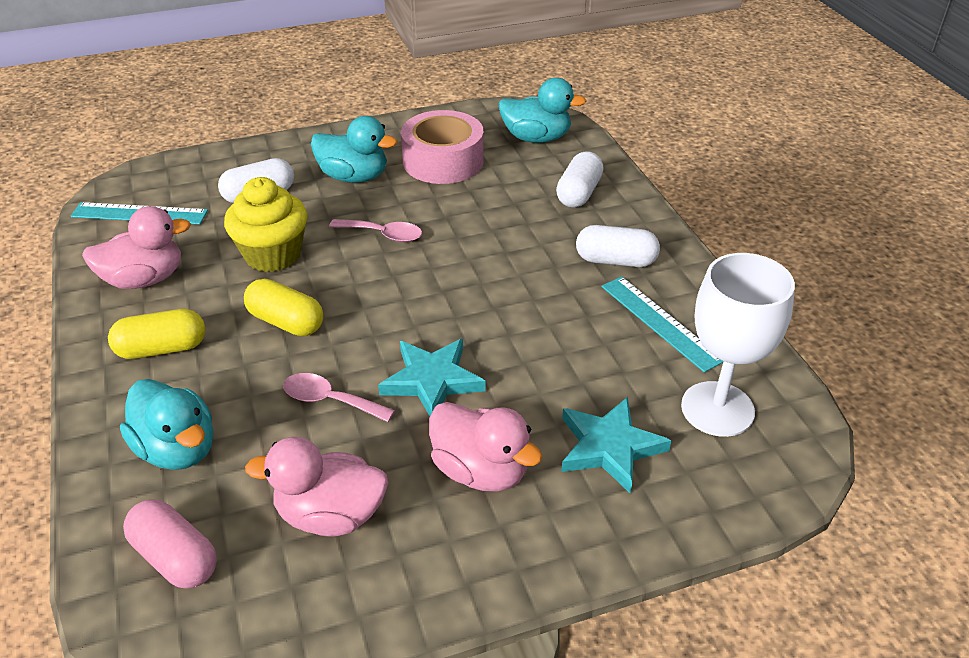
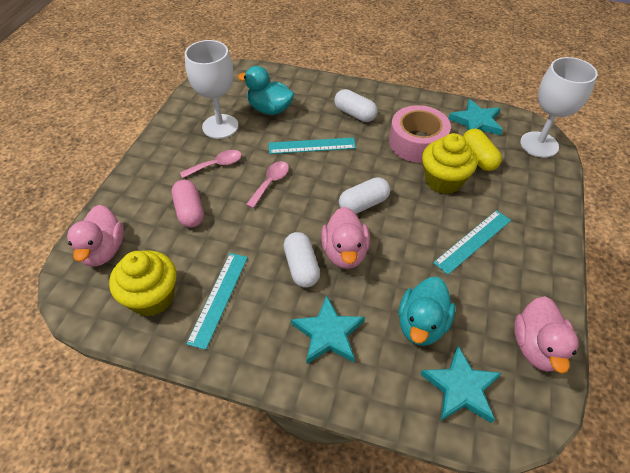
turquoise duck: [120,379,213,470] [311,116,397,183] [498,78,587,143] = 3 -> [238,66,294,115] [399,277,455,346] = 2
turquoise ruler: [71,202,208,225] [601,276,723,373] = 2 -> [186,253,248,350] [269,137,356,154] [433,210,511,275] = 3
turquoise star: [378,339,486,416] [561,397,672,494] = 2 -> [291,295,365,364] [420,346,501,423] [448,99,503,136] = 3
white goblet: [681,253,795,437] = 1 -> [185,40,238,139] [520,57,598,158] = 2
yellow capsule: [108,309,205,359] [244,278,323,336] = 2 -> [463,128,502,171] = 1
yellow cupcake: [224,177,307,272] = 1 -> [109,250,177,316] [422,133,477,194] = 2

